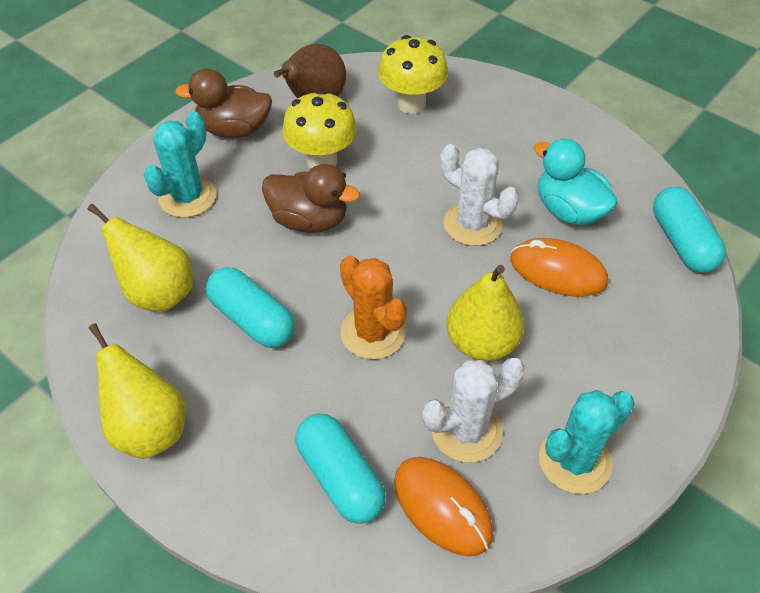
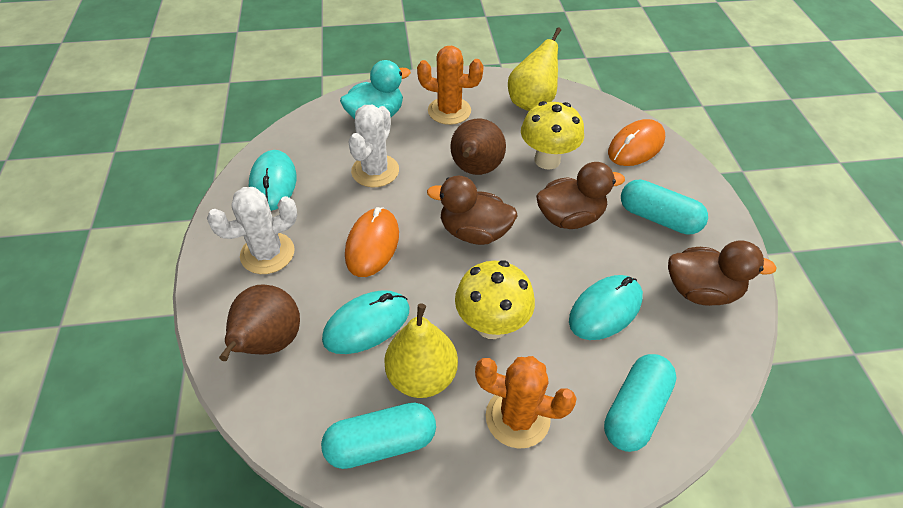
brown duck: [175,69,272,138] [262,164,360,233] = 2 -> [427,176,518,245] [536,162,625,229] [668,240,777,306] = 3
brown pear: [274,44,346,98] = 1 -> [219,284,300,361] [450,118,506,175] = 2
orange cactus: [340,256,407,359] = 1 -> [417,46,484,125] [475,356,577,449] = 2
turquoise cactus: [143,111,216,218] [539,390,635,494] = 2 -> none = 0
turquoise mouse: none = 0 -> [249,150,296,211] [322,290,410,354] [569,275,643,340] = 3
yellow pear: [87,204,193,312] [88,323,186,459] [447,265,524,361] = 3 -> [384,303,458,398] [508,27,561,111] = 2

